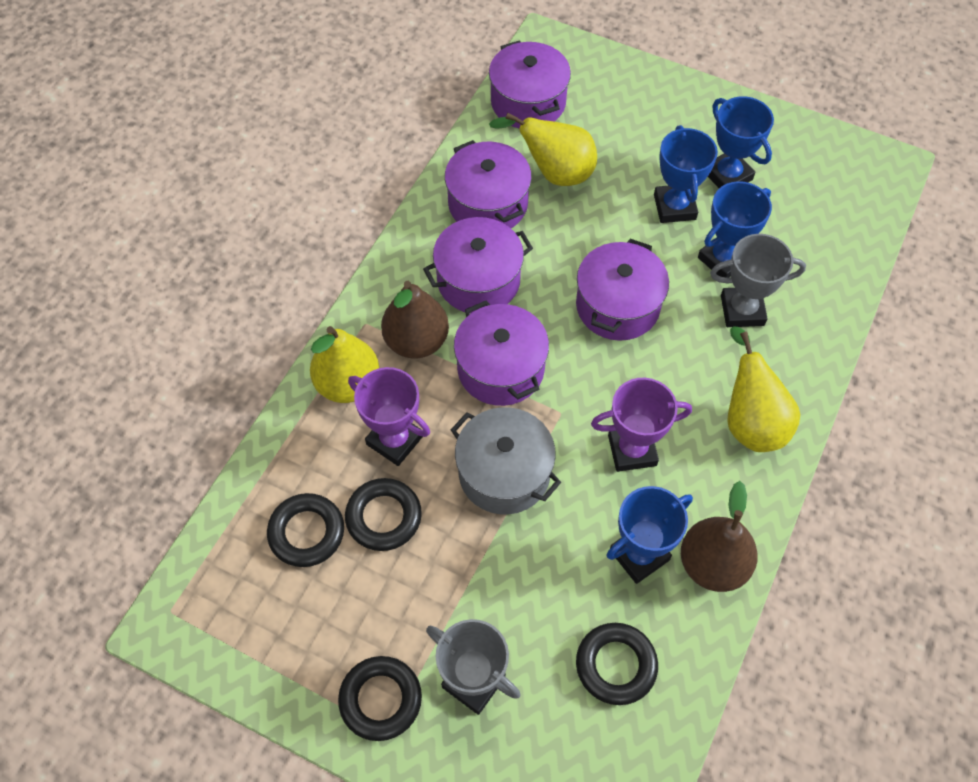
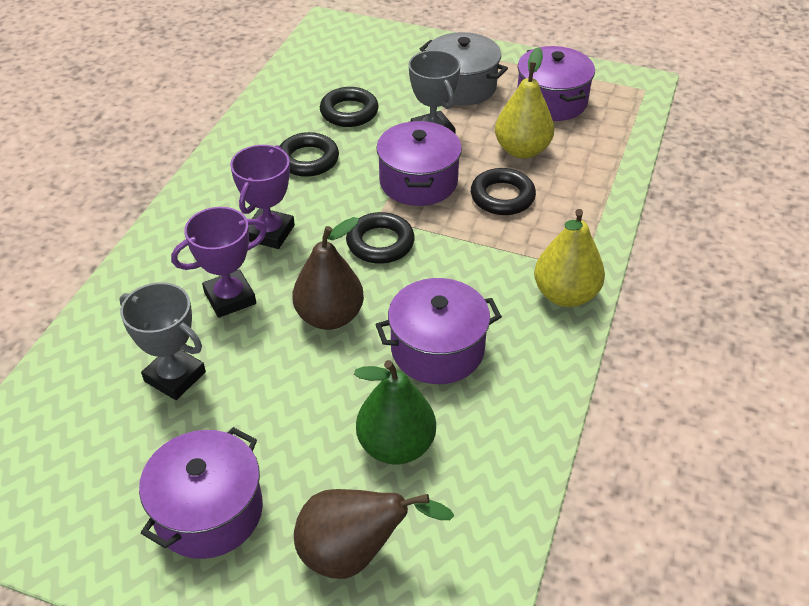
blue trophy: [606,486,693,584] [654,125,718,223] [698,181,772,278] [708,96,774,188] = 4 -> none = 0
green pear: none = 0 -> [354,360,436,464] = 1
purple pot: [423,217,533,314] [445,140,532,228] [454,301,549,406] [489,40,571,129] [576,239,669,341] = 5 -> [139,427,263,559] [376,121,462,206] [376,278,502,384] [517,46,595,121] = 4
yellow pear: [310,326,379,403] [489,112,597,186] [727,326,800,452] = 3 -> [495,47,554,159] [534,209,605,307] = 2

